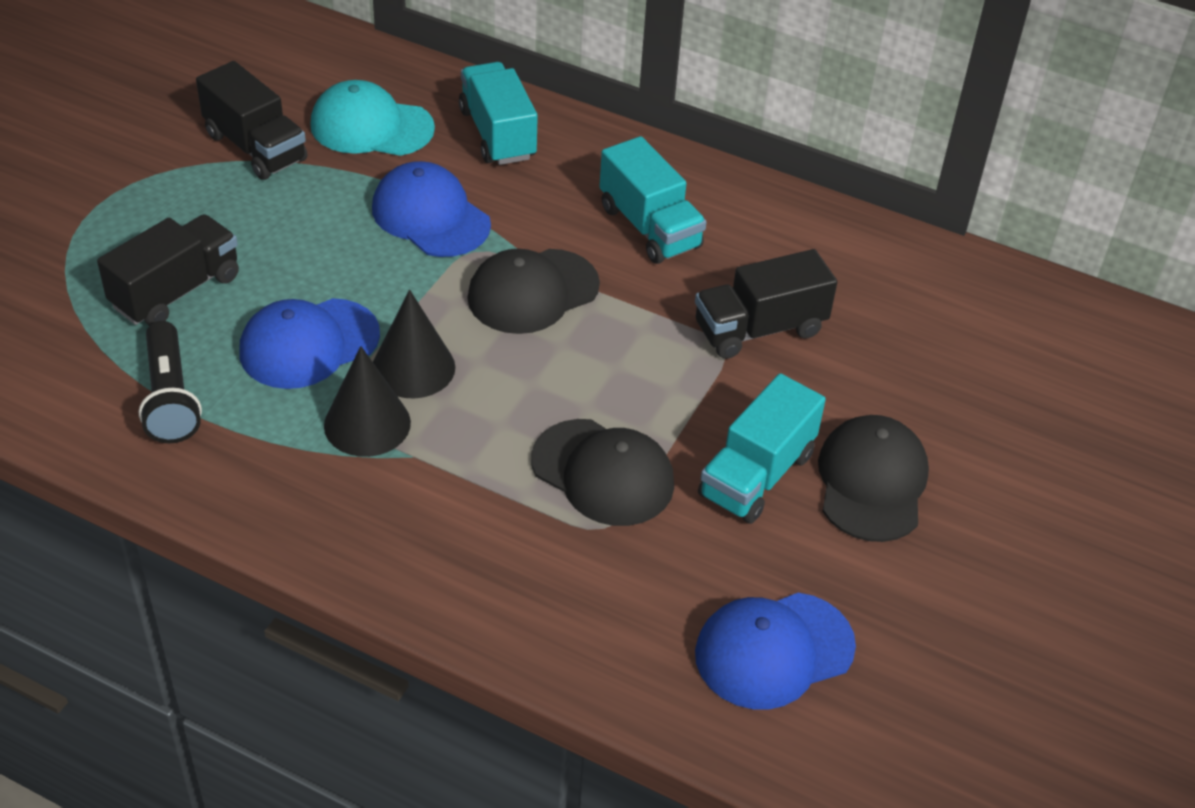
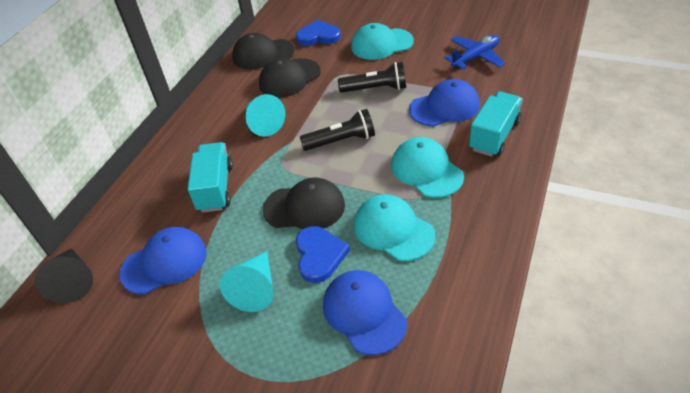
black cone: [324,346,411,457] [373,290,455,399] = 2 -> [35,248,93,303] = 1
black flashlight: [138,321,202,443] = 1 -> [300,109,375,151] [338,62,406,93] = 2
black truck: [97,214,239,326] [196,61,307,180] [695,249,837,359] = 3 -> none = 0
blue heart: none = 0 -> [296,20,341,46] [296,226,350,283] = 2
blue plane: none = 0 -> [444,35,505,69] = 1
turquoise cap: [310,80,435,156] = 1 -> [351,23,414,60] [354,194,435,261] [391,137,464,198] = 3
turquoise cone: none = 0 -> [220,251,273,312] [246,94,286,136] = 2
turquoise truck: [459,62,538,165] [599,136,706,264] [698,373,826,524] = 3 -> [188,142,233,212] [469,91,523,157] = 2

